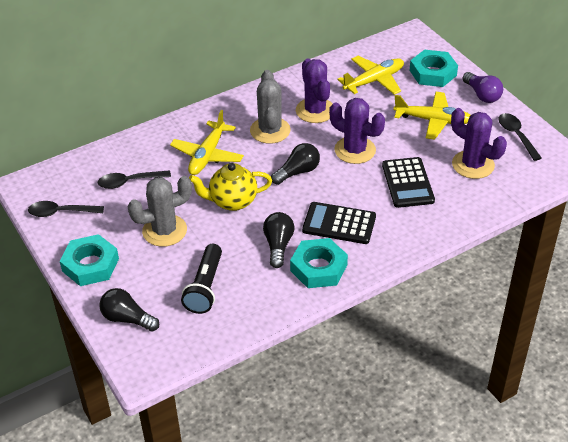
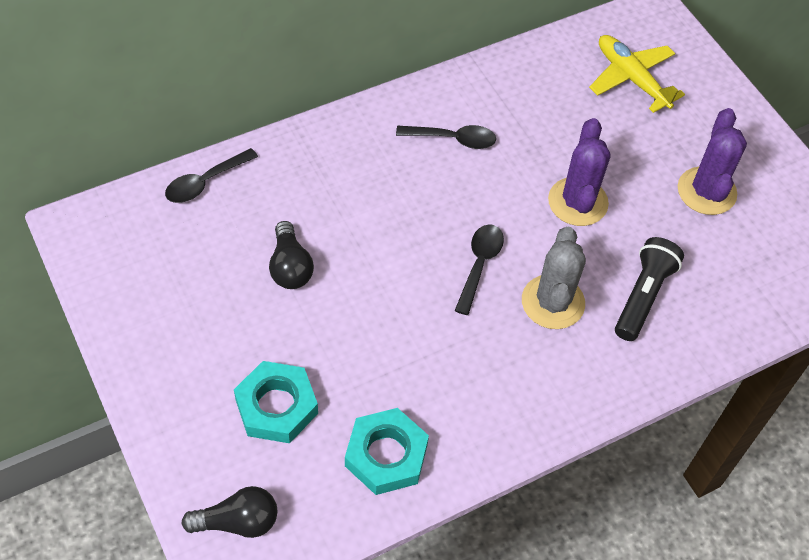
black calculator: [302,202,376,244] [382,157,435,208] = 2 -> none = 0
black light bulb: [99,288,159,332] [263,212,294,268] [271,143,320,185] = 3 -> [181,486,277,538] [269,221,314,289] = 2
grey cactus: [128,176,192,247] [250,70,291,144] = 2 -> [522,227,586,329] = 1
purple cactus: [296,59,333,123] [329,98,385,164] [451,108,507,179] = 3 -> [548,118,610,226] [678,108,747,215] = 2
purple light bulb: [462,72,503,103] = 1 -> none = 0
turquoise nut: [60,234,119,286] [290,238,348,288] [409,50,458,87] = 3 -> [234,361,318,443] [345,408,429,495] = 2
yellow plane: [170,110,244,175] [337,56,404,95] [393,92,471,140] = 3 -> [589,35,685,113] = 1
yellow teapot: [189,163,272,211] = 1 -> none = 0

